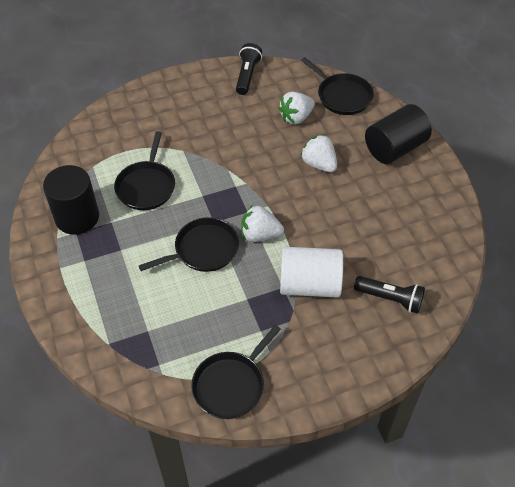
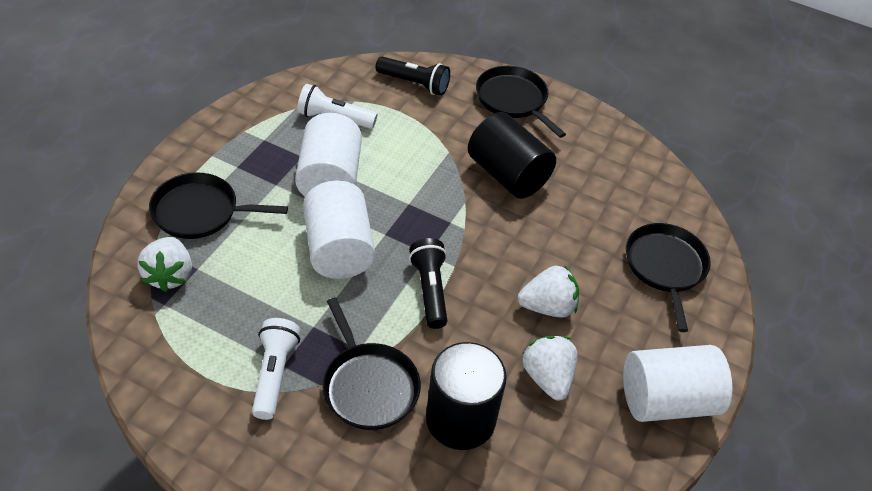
white cylinder: [280,247,343,298] = 1 -> [295,113,362,197] [303,180,375,279] [623,345,733,422] = 3
white flashlight: none = 0 -> [252,318,300,420] [297,84,378,129] = 2

